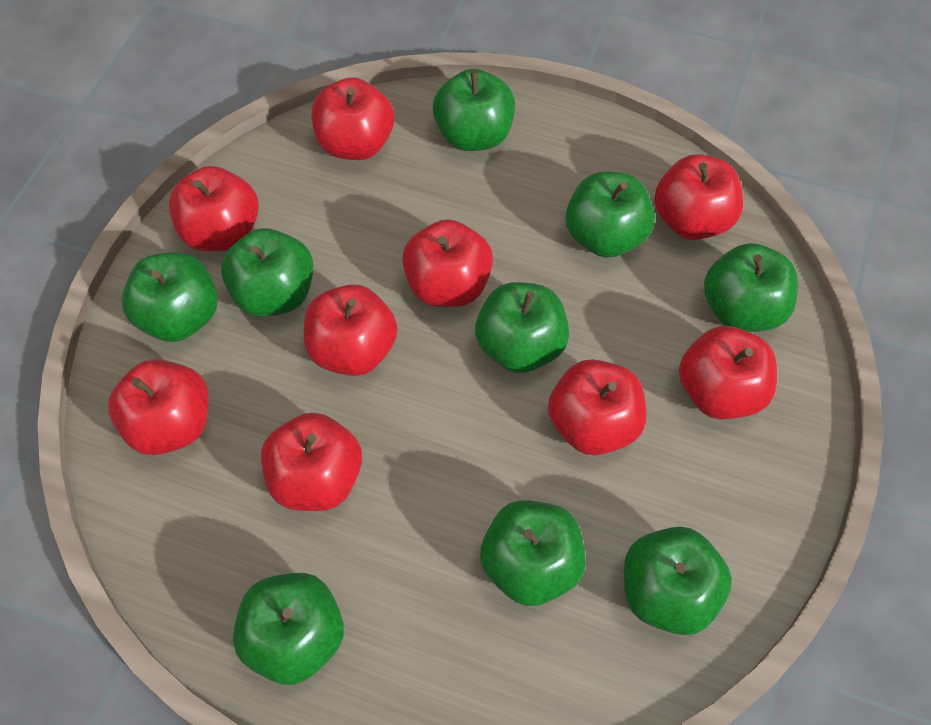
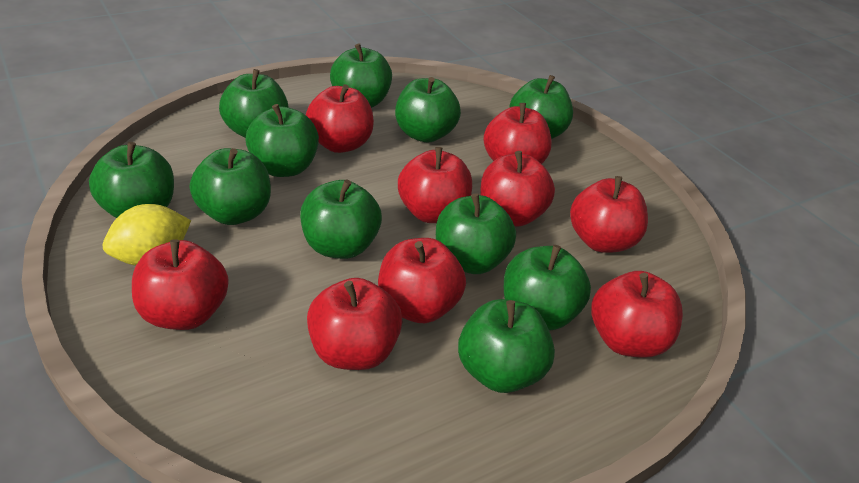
green apple: [122,252,218,342] [221,228,314,317] [233,573,344,685] [433,69,515,151] [475,282,569,373] [480,500,586,606] [566,172,655,258] [624,527,732,635] [704,243,798,332] = 9 -> [89,142,174,218] [190,148,271,225] [219,69,289,138] [245,104,319,177] [300,179,382,259] [330,43,392,108] [395,77,461,143] [436,193,516,274] [458,299,555,393] [504,245,591,331] [509,75,573,139] = 11
yellow lemon: none = 0 -> [103,204,191,266] = 1

